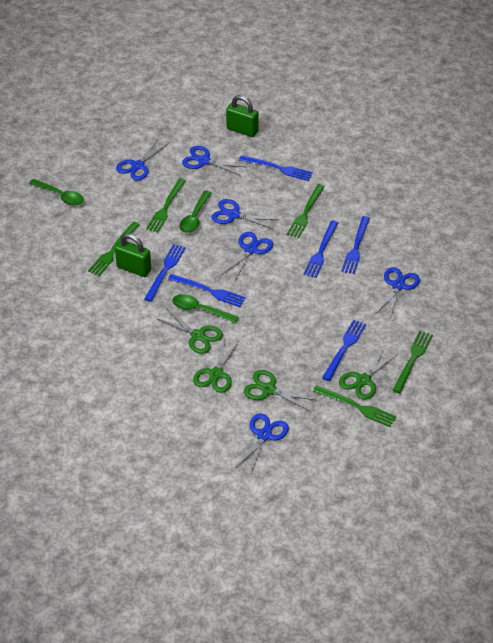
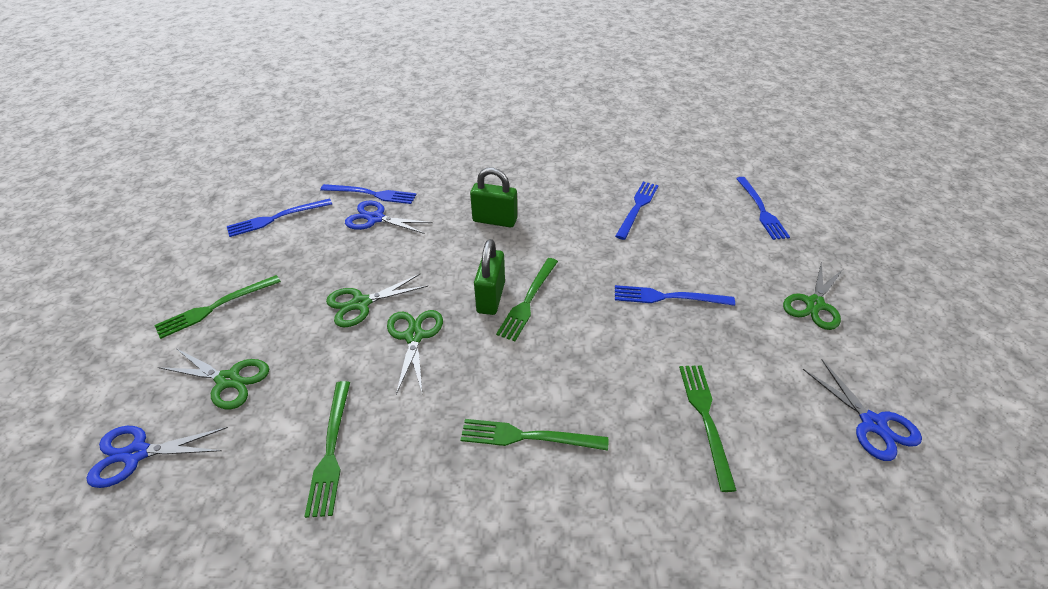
blue fork: [144,244,186,302] [168,274,246,307] [239,155,313,181] [304,220,338,278] [322,320,366,381] [341,216,370,274] = 6 -> [227,198,332,237] [320,184,416,204] [615,182,659,240] [615,285,735,306] [736,177,790,240] = 5
blue scissors: [116,140,169,181] [182,146,245,175] [211,199,278,229] [223,232,273,280] [236,413,289,473] [376,267,420,318] = 6 -> [86,426,228,488] [345,201,433,234] [803,359,922,461] = 3
green spoon: [29,179,84,206] [172,294,239,323] [180,190,211,233] = 3 -> none = 0

